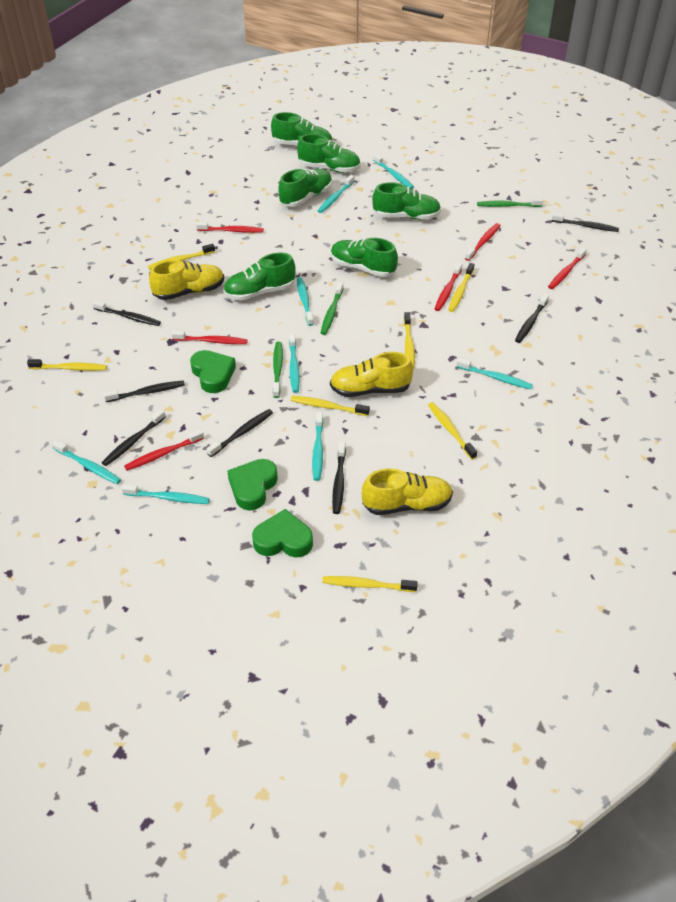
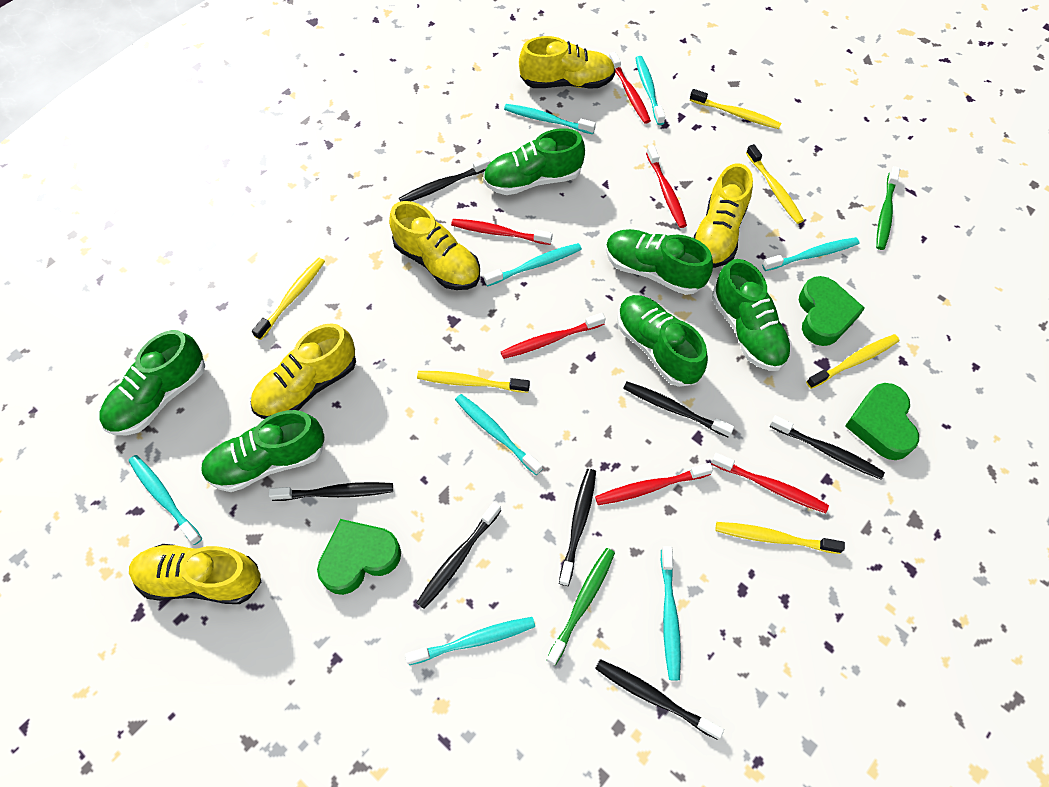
green toothbrush: [273,342,283,398] [321,282,344,335] [477,198,543,207] = 3 -> [546,548,615,666] [876,166,900,250] = 2
yellow shoe: [149,260,224,300] [330,352,413,397] [362,468,453,515] = 3 -> [129,544,261,604] [251,323,356,419] [389,201,480,290] [519,36,615,88] [693,163,753,268] = 5
yellow toothbrush: [27,359,107,371] [148,244,215,270] [290,396,370,416] [322,576,418,592] [404,312,415,369] [428,402,477,460] [448,263,474,312] = 7 -> [252,258,325,340] [417,371,530,393] [690,89,781,129] [716,522,845,554] [746,144,804,224] [806,334,899,389] = 6

